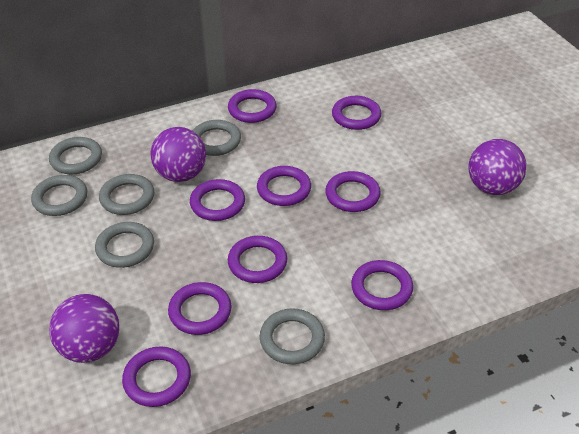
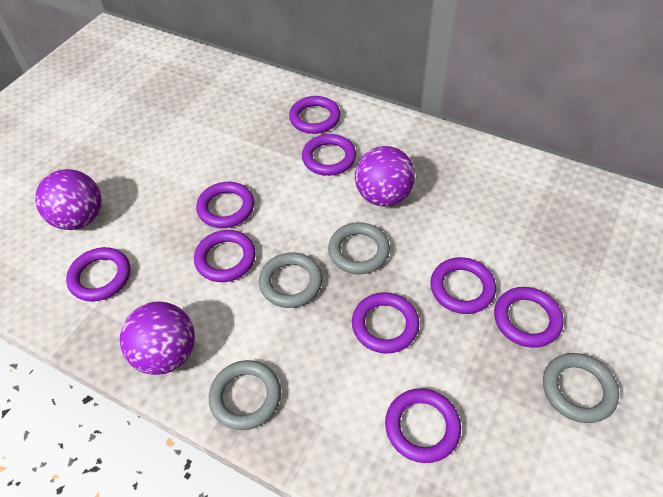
grey ring: [31,175,87,216] [49,137,102,174] [95,222,154,268] [99,174,154,215] [193,120,241,156] [260,308,325,364] = 6 -> [209,360,281,430] [259,252,322,308] [328,222,390,274] [543,353,619,423] = 4

